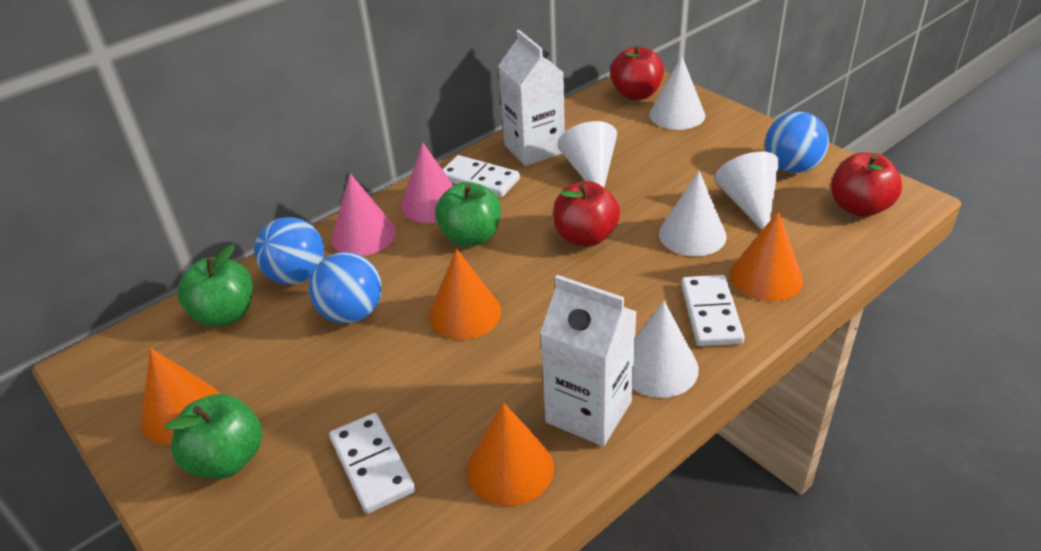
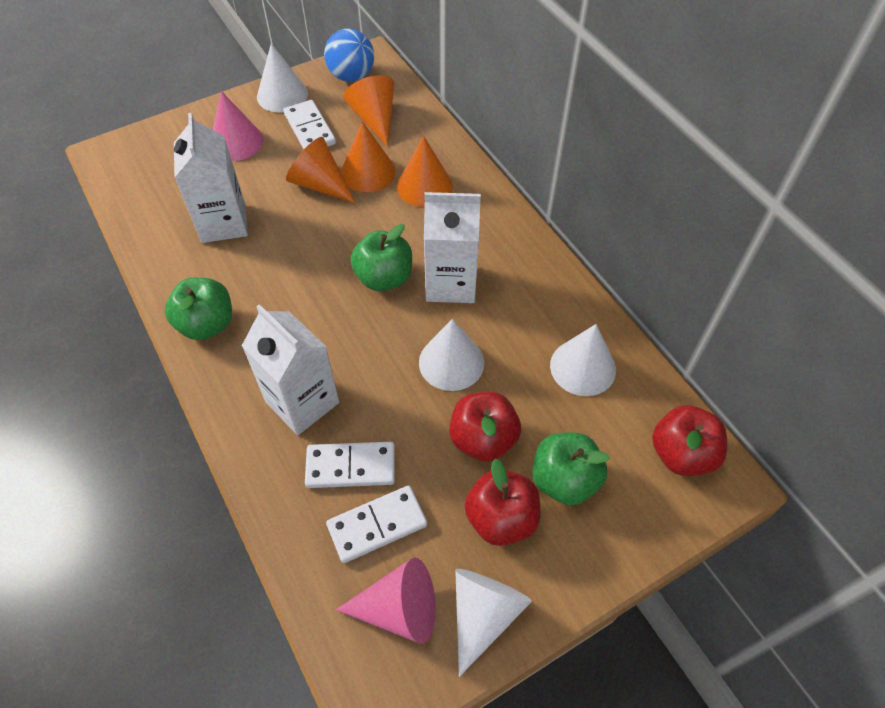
blue ball: [254,217,324,285] [309,252,382,324] [765,112,829,173] = 3 -> [324,28,374,82] = 1
white carton: [498,30,565,166] [540,275,637,446] = 2 -> [174,113,248,243] [242,304,339,435] [424,192,481,303] = 3
white cone: [558,121,617,187] [632,301,699,398] [649,56,705,130] [659,171,727,256] [715,152,779,230] = 5 -> [257,43,308,112] [419,319,484,391] [455,569,532,677] [550,324,616,396] = 4

